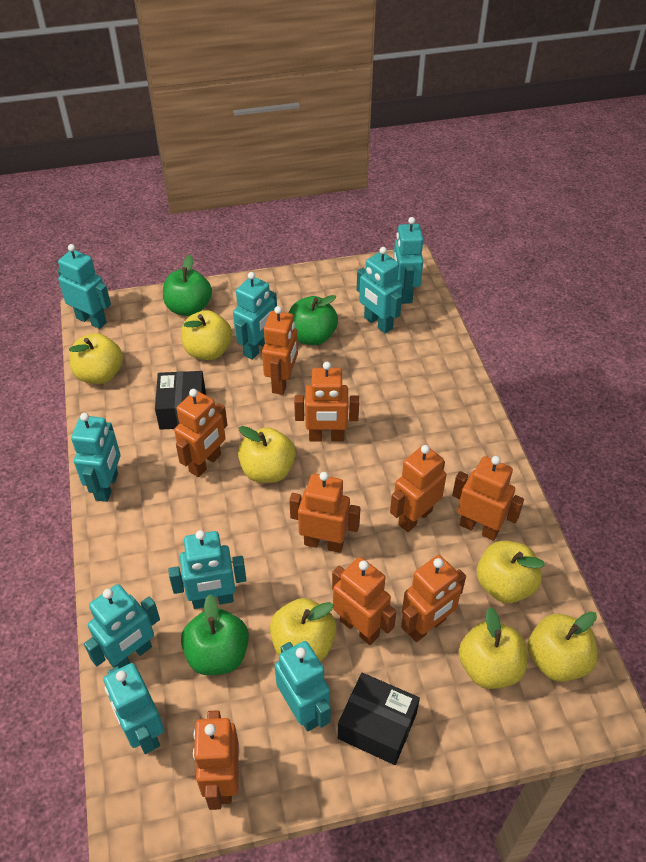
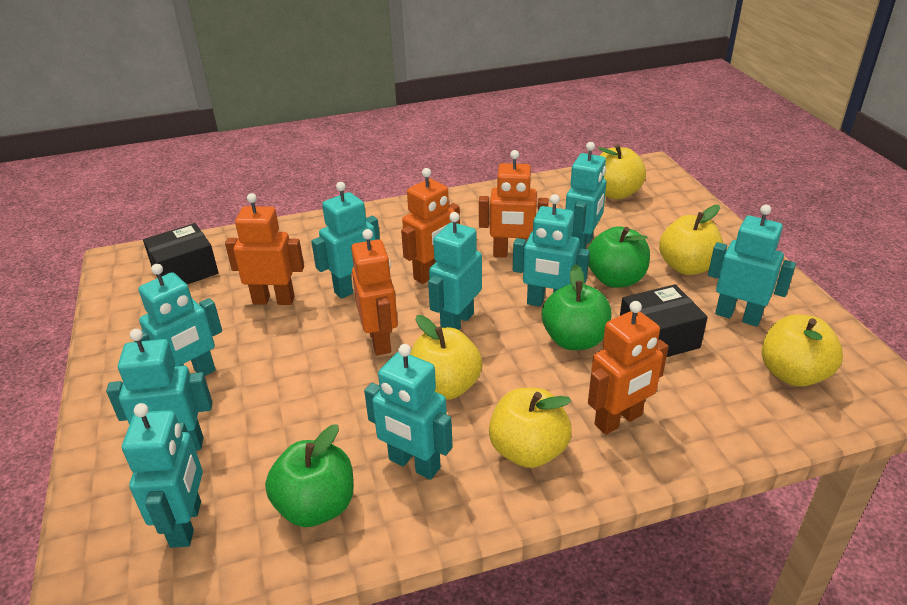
orange robot: [174,389,227,477] [193,710,239,810] [262,306,298,395] [289,472,360,553] [294,362,359,442] [332,557,397,645] [390,445,446,532] [401,555,466,642] [452,456,524,541] = 9 -> [225,193,304,305] [351,229,398,355] [401,168,460,284] [479,150,548,258] [588,301,668,435] = 5
yellow apple: [69,333,123,384] [181,310,232,360] [238,426,296,483] [270,598,337,661] [459,607,527,689] [477,541,545,603] [528,611,597,682] = 7 -> [410,315,483,400] [489,388,572,468] [598,144,646,199] [659,205,723,275] [762,314,843,387] = 5

